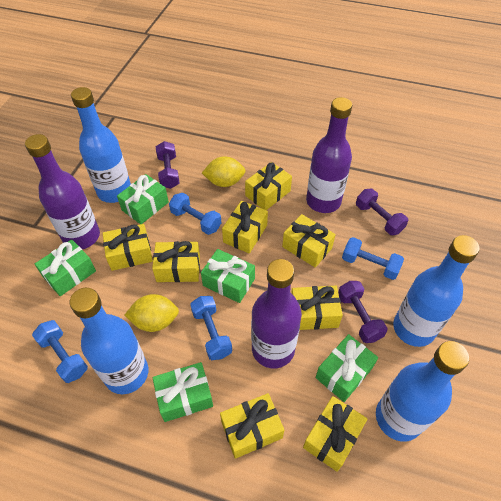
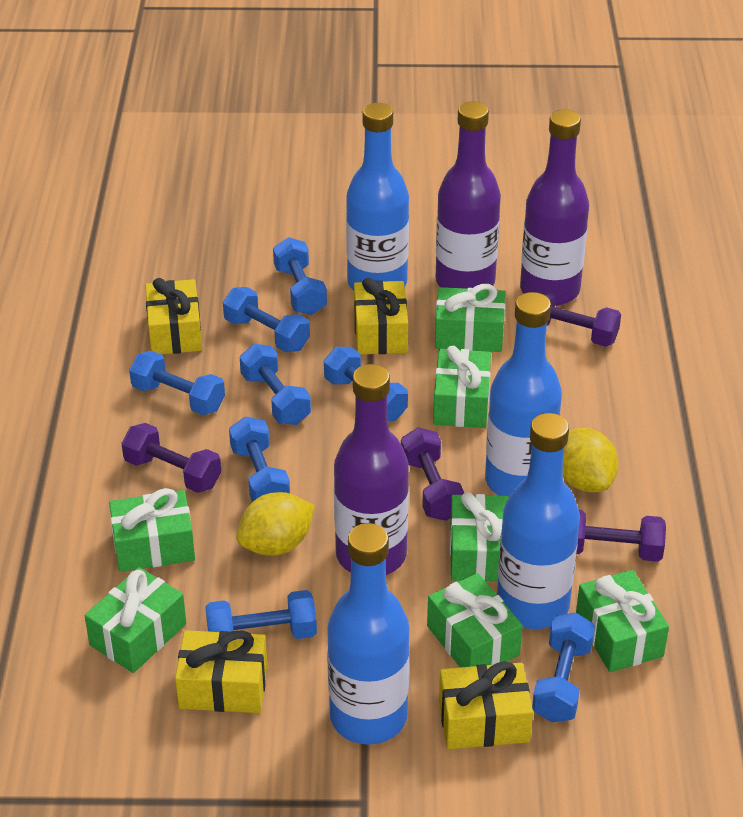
blue dumbbell: [32,320,88,383] [169,193,221,235] [190,296,232,360] [342,237,404,280] = 4 -> [129,351,225,415] [205,590,317,639] [223,287,310,352] [229,417,290,502] [240,344,311,425] [273,237,327,315] [324,347,408,421] [532,612,595,722] = 8
green gift: [35,239,96,296] [117,174,169,224] [152,362,213,422] [201,249,255,303] [315,334,378,402] = 5 -> [84,567,186,673] [109,488,195,572] [427,573,523,667] [433,346,491,428] [435,284,505,352] [450,492,509,582] [576,570,669,672] = 7
purple dumbbell: [156,141,180,189] [338,281,388,343] [356,189,408,235] = 3 -> [121,423,221,493] [401,427,464,521] [536,290,621,347] [577,510,666,562] = 4
yellow gift: [103,224,153,271] [152,241,200,282] [220,393,284,459] [222,201,268,253] [245,162,292,210] [282,214,336,268] [292,286,343,330] [303,396,367,472] = 8 -> [145,278,202,355] [175,630,267,713] [354,278,408,355] [439,661,533,749] = 4

